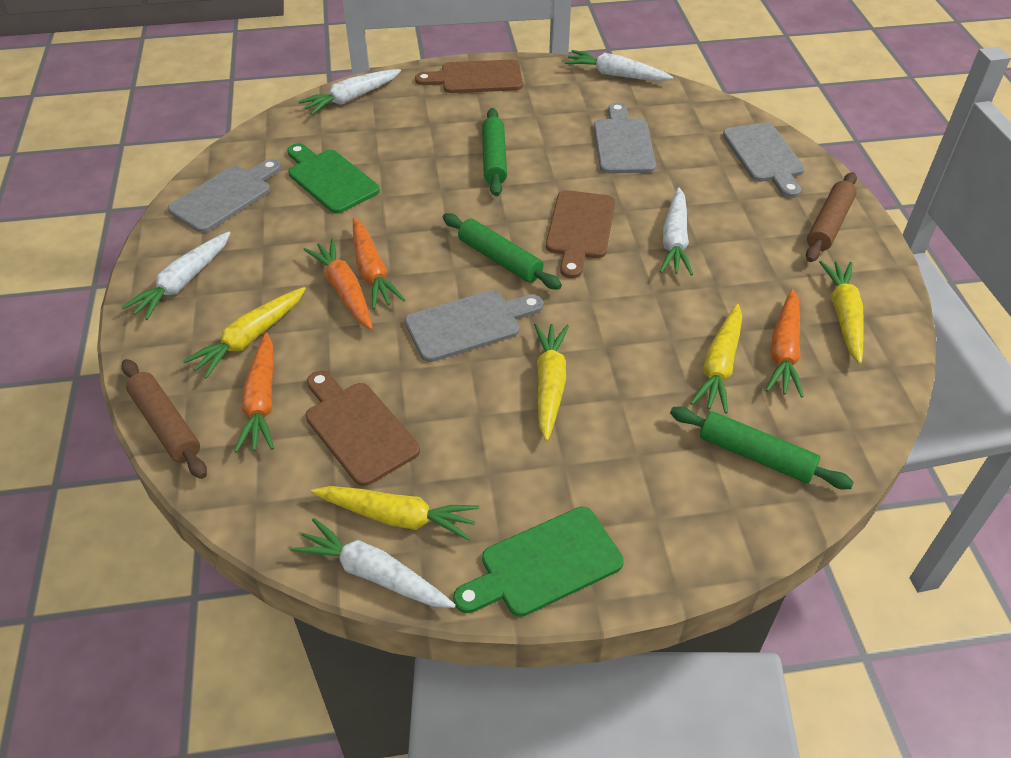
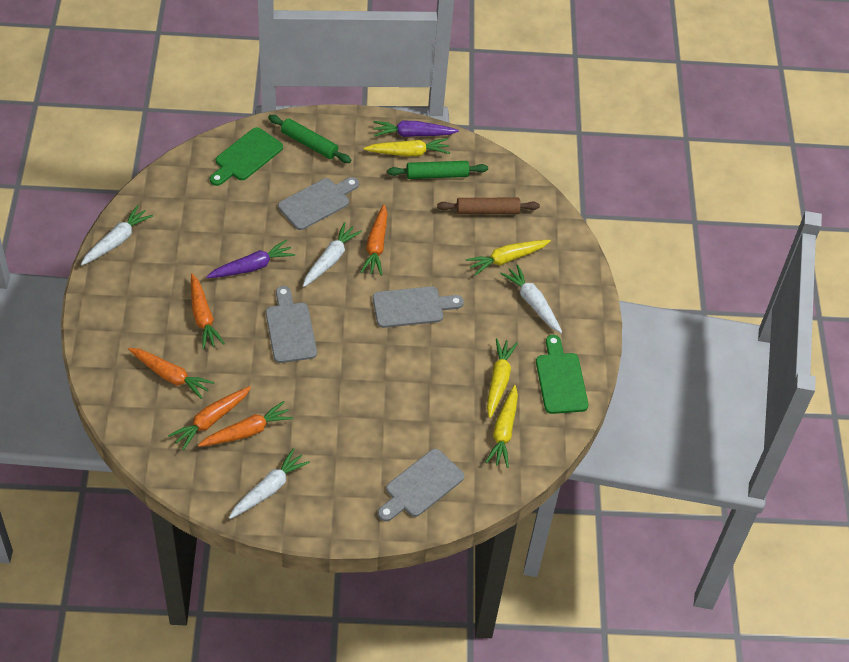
brown cutting board: [306,370,420,486] [415,59,523,93] [546,190,615,278] = 3 -> none = 0
brown rolling pin: [121,359,207,479] [806,172,857,262] = 2 -> [437,198,540,214] = 1
green rolling pin: [443,213,562,290] [482,108,507,196] [670,406,854,489] = 3 -> [268,115,351,163] [387,161,488,179] = 2
orange carrot: [234,332,274,453] [303,239,373,330] [353,218,405,309] [766,289,804,398] = 4 -> [128,348,214,399] [168,386,251,450] [191,273,225,349] [198,401,294,447] [361,204,387,276] = 5
purple carrot: none = 0 -> [206,240,295,278] [374,121,459,137] = 2
white carrot: [122,232,230,320] [291,518,456,608] [298,69,401,115] [565,50,673,81] [660,187,693,276] = 5 -> [81,205,153,265] [229,448,310,519] [303,222,362,287] [500,264,562,333] = 4
yellow carrot: [183,287,306,379] [311,486,479,541] [534,323,569,441] [690,304,742,414] [819,261,864,364] = 5 -> [364,138,450,157] [466,240,551,275] [485,385,518,468] [487,338,518,418] = 4

